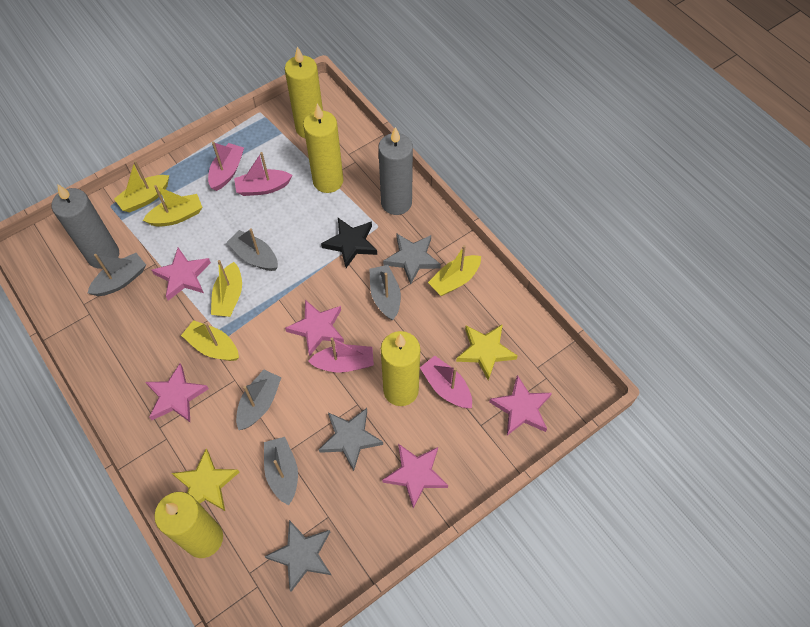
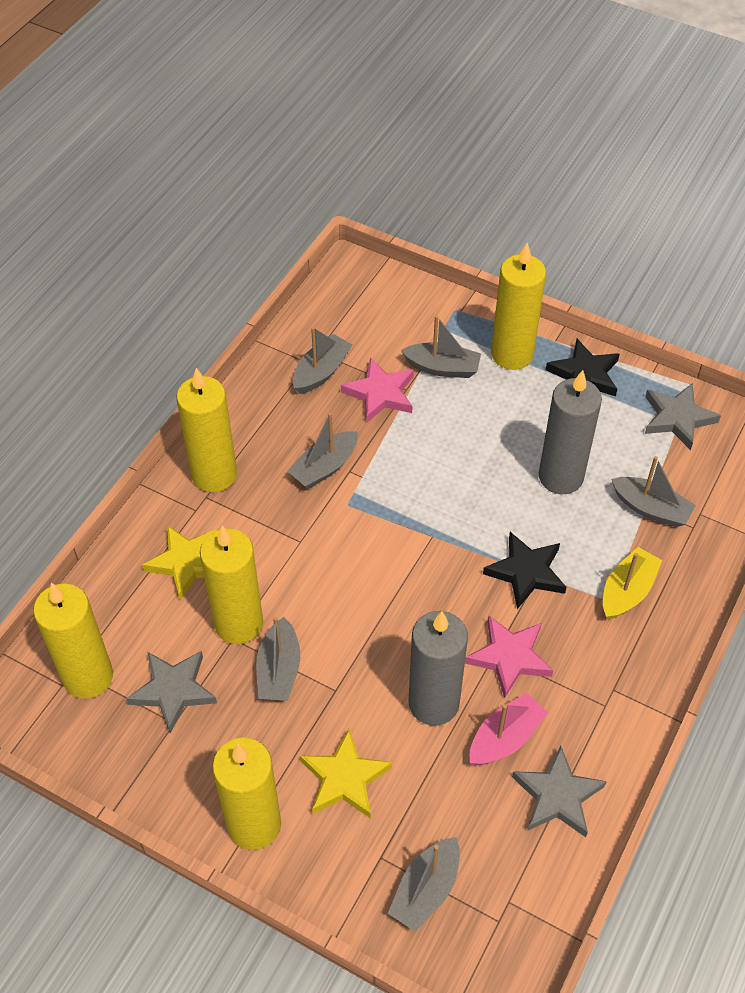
black star: [321,218,377,268] = 1 -> [483,532,567,609] [546,339,620,396] = 2
grey boat: [88,253,146,296] [226,228,278,271] [236,370,282,430] [264,437,298,505] [369,265,401,320] = 5 -> [256,617,300,701] [288,413,358,489] [293,327,352,394] [388,837,460,932] [401,315,481,378] [611,456,696,527] = 6
pink boat: [208,142,244,191] [234,152,292,196] [308,337,374,373] [420,356,472,408] = 4 -> [470,693,548,765] = 1
pink star: [145,363,209,422] [152,248,211,301] [285,300,344,357] [382,444,448,509] [489,375,552,435] = 5 -> [341,357,414,423] [465,615,553,698] = 2
yellow boat: [114,161,169,212] [143,185,202,227] [181,320,239,361] [211,260,242,317] [428,245,481,296] = 5 -> [603,547,662,620] = 1
yellow candle: [154,492,223,558] [285,46,323,138] [303,104,344,193] [381,331,420,406] = 4 -> [33,583,113,699] [176,368,237,492] [200,526,263,644] [212,737,281,850] [491,243,546,370] = 5

